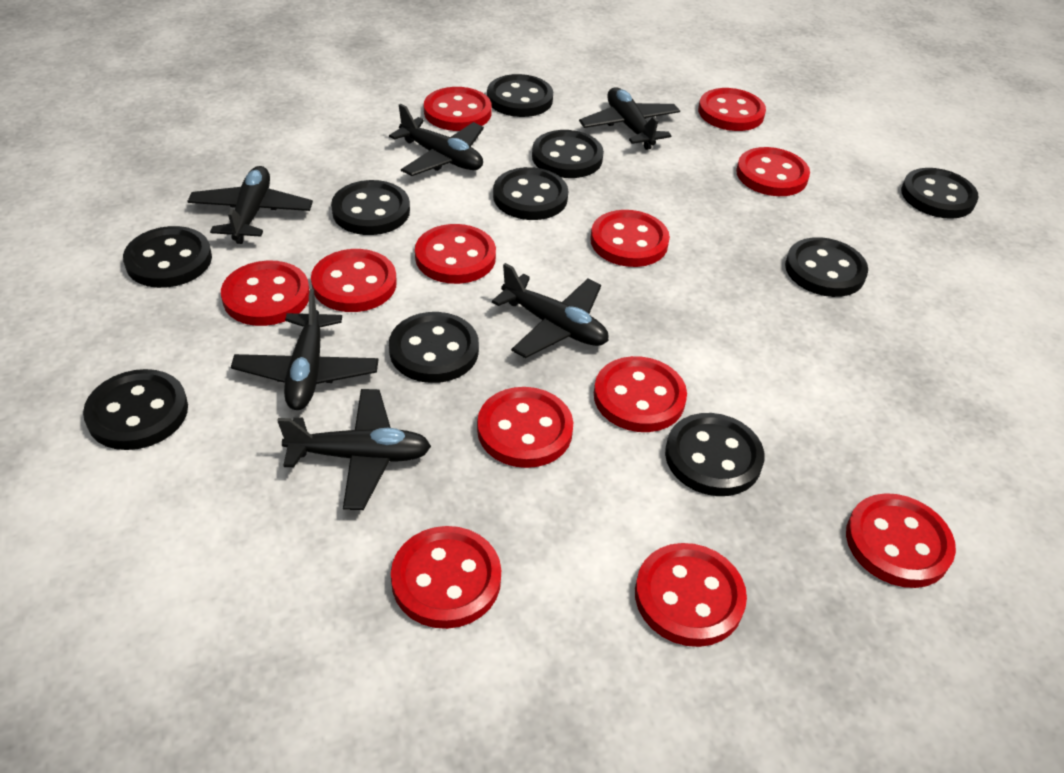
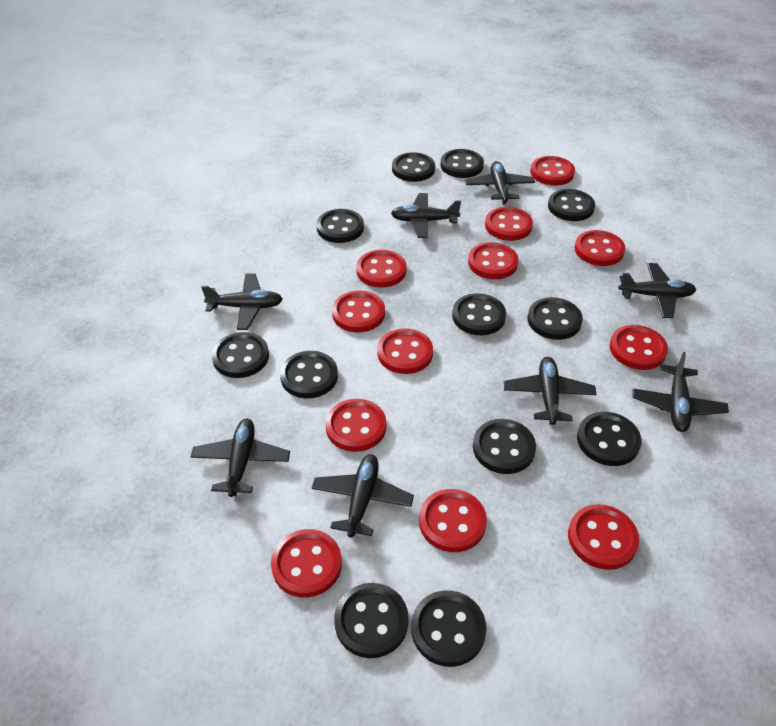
black button: [83,369,188,450] [123,226,212,288] [331,180,410,235] [389,312,479,383] [487,74,553,117] [493,167,568,220] [532,130,604,178] [665,413,764,496] [785,237,868,297] [901,168,979,219] = 10 -> [212,332,269,378] [280,351,338,399] [317,209,364,243] [334,583,409,658] [392,152,435,182] [411,590,486,667] [440,149,484,178] [452,293,506,335] [473,419,536,474] [528,297,583,340] [548,189,595,221] [577,412,641,466] = 12
black plane: [187,166,313,244] [231,289,379,410] [277,389,431,510] [389,104,484,176] [492,263,609,358] [579,87,680,150] = 6 -> [191,419,290,497] [201,273,283,330] [312,454,414,538] [391,193,461,238] [465,161,535,205] [504,357,596,425] [618,263,696,318] [633,352,729,432] = 8

